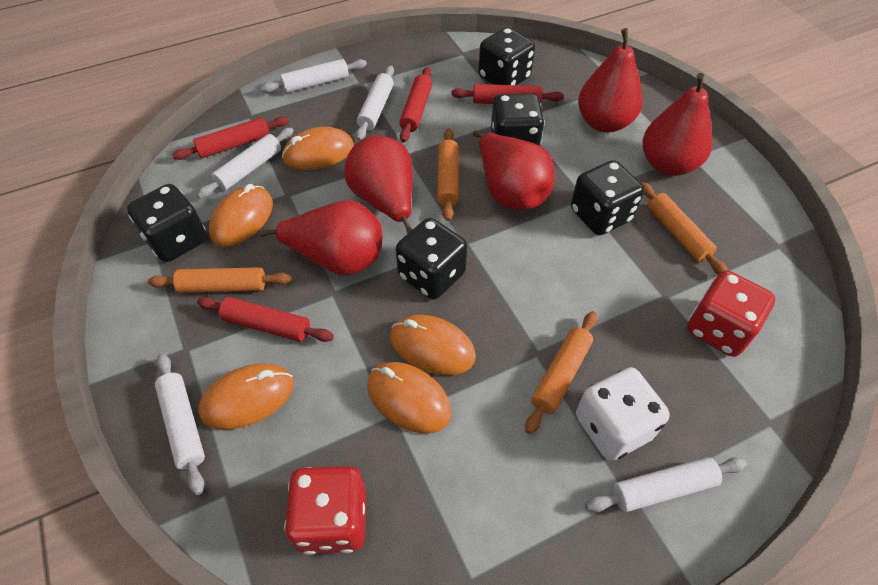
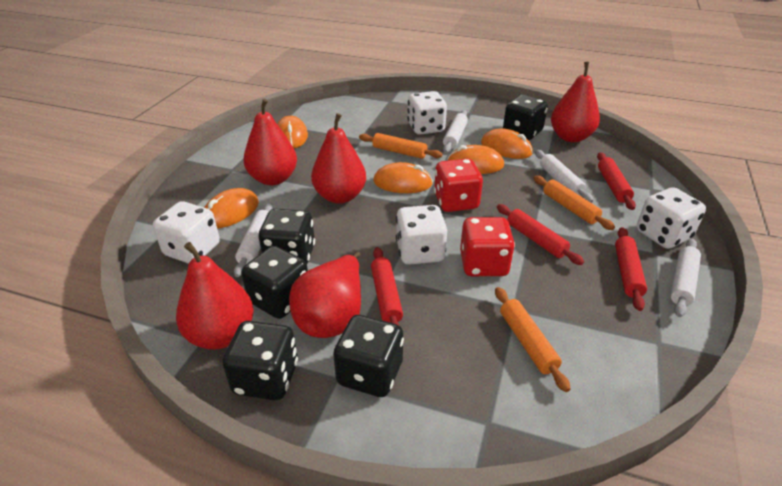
orange rolling pin: [148,267,291,293] [437,129,459,221] [525,311,597,434] [641,182,728,275] = 4 -> [359,133,443,159] [495,287,571,392] [534,175,615,230] = 3
white dice: [576,367,670,461] = 1 -> [153,201,220,264] [396,205,447,265] [407,91,447,135] [637,187,706,249] = 4
white rolling pin: [155,353,205,495] [197,128,294,199] [261,59,367,93] [356,66,394,141] [585,457,747,512] = 5 -> [234,202,273,277] [443,110,468,153] [535,150,593,203] [671,239,701,317] = 4

